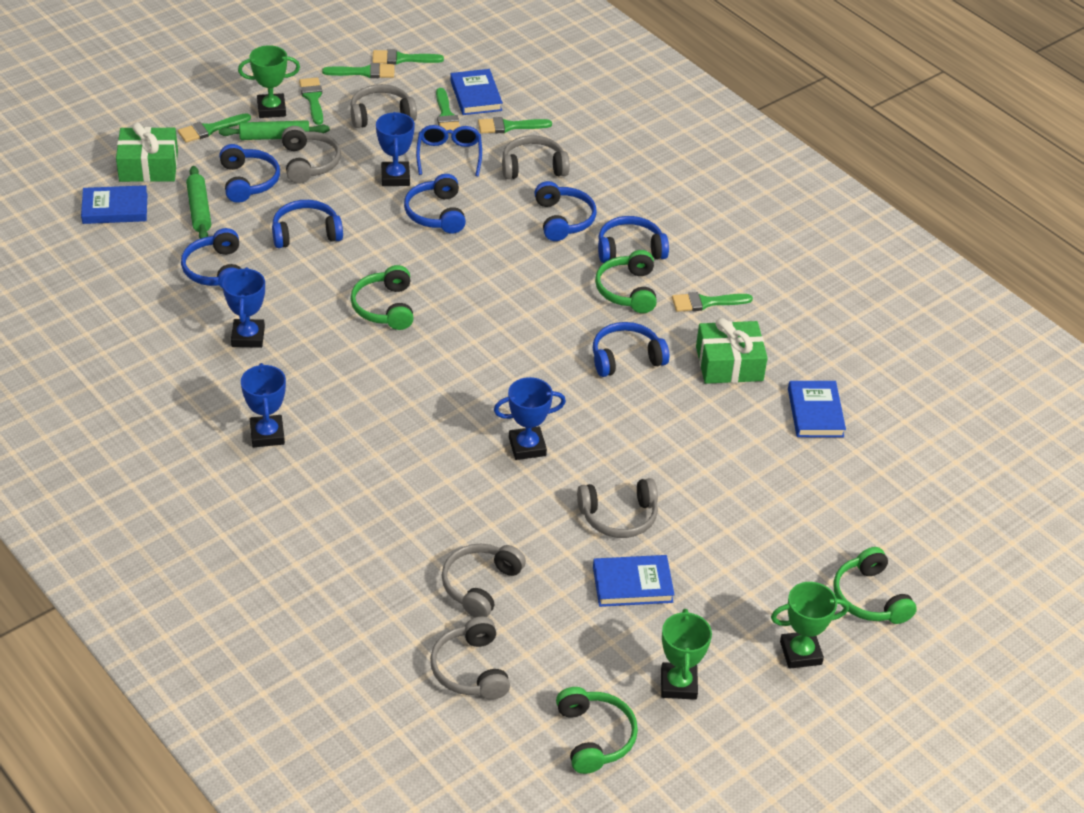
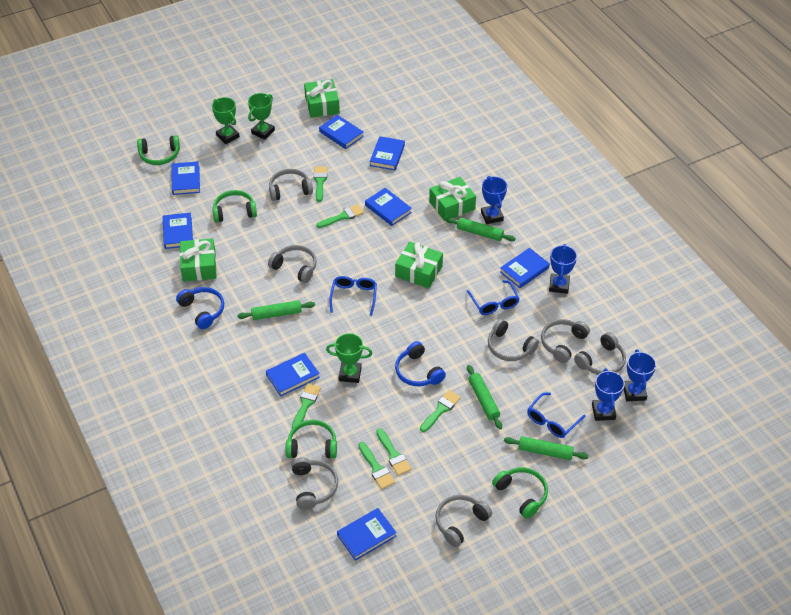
blue book: [81,185,147,224] [450,69,503,115] [593,555,675,607] [788,381,846,437] = 4 -> [163,213,193,249] [172,161,200,195] [266,353,320,396] [319,115,364,149] [337,508,397,561] [365,188,412,226] [370,136,405,170] [500,248,550,288] = 8
blue glasses: [416,125,482,176] = 1 -> [329,276,377,316] [467,280,520,315] [527,393,586,438] = 3
blue headphones: [181,228,241,289] [219,144,280,203] [272,200,343,248] [404,174,466,234] [534,181,597,241] [593,322,669,377] [598,216,669,263] = 7 -> [176,287,224,329] [395,341,446,386] = 2
green brush: [178,113,251,143] [299,77,323,125] [322,63,394,78] [372,49,444,65] [436,88,460,134] [478,117,552,133] [672,292,753,312] = 7 -> [292,383,321,429] [313,166,327,202] [316,204,364,228] [358,442,395,489] [376,428,412,476] [420,390,461,432] = 6
green gift: [116,122,178,182] [696,318,768,384] = 2 -> [180,238,217,282] [304,79,340,118] [395,242,443,289] [429,177,476,221] = 4
green rolling pin: [186,166,211,239] [219,120,330,140] = 2 -> [237,300,315,320] [445,217,516,241] [467,365,502,429] [504,436,589,460] = 4
grey headphones: [282,126,341,184] [350,84,417,128] [430,616,510,700] [442,544,526,618] [502,135,569,179] [577,478,658,538] = 6 -> [268,245,317,283] [269,169,313,201] [291,457,338,510] [435,495,492,547] [488,319,539,361] [541,319,590,363] [574,332,626,375] = 7

